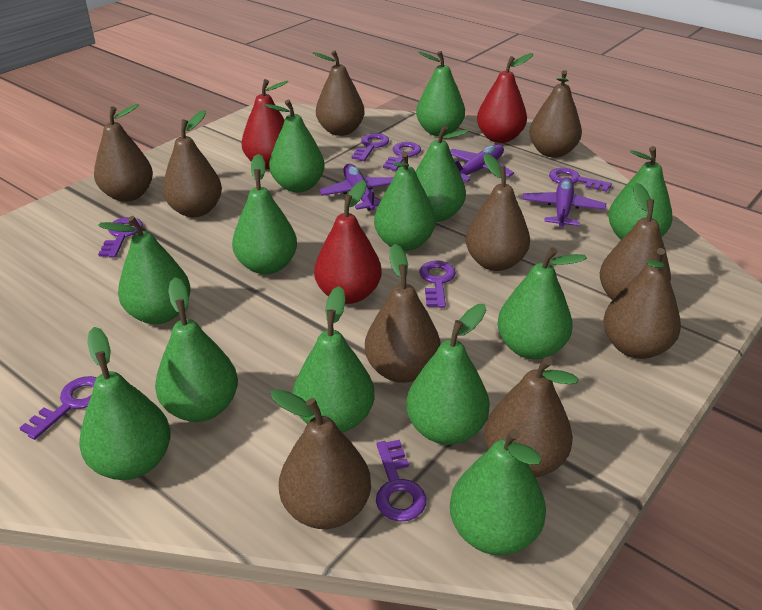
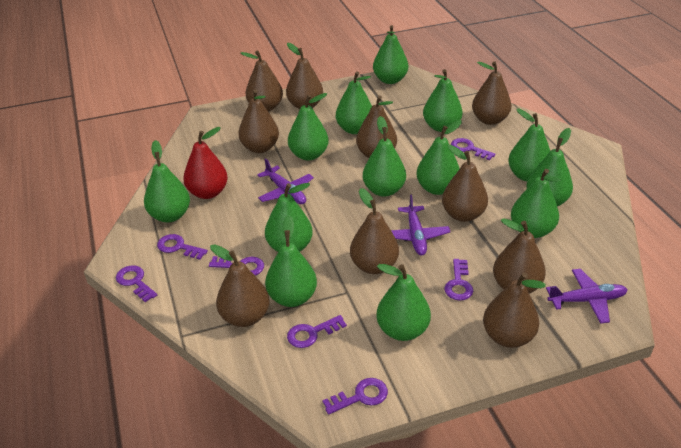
red pear: [241,79,288,169] [314,180,382,304] [477,53,533,143] = 3 -> [183,127,228,199] = 1

